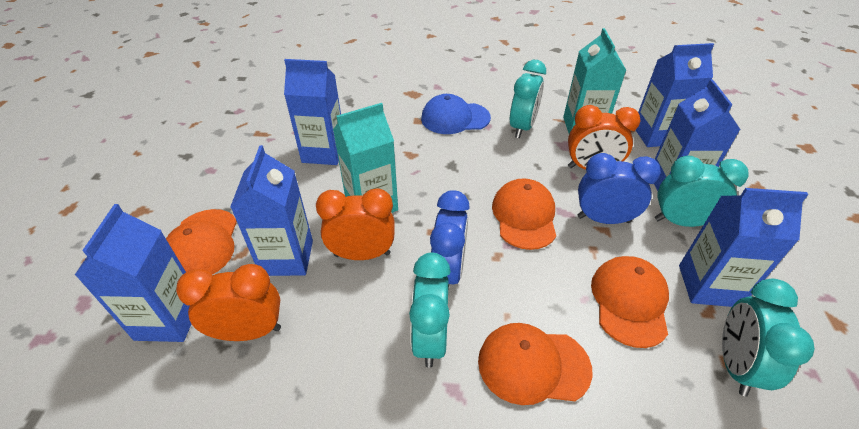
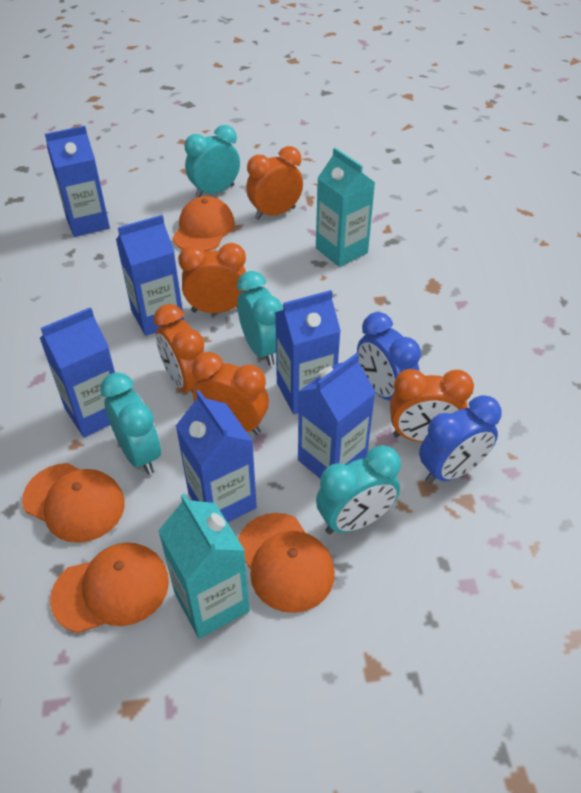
blue cap: [421,94,491,134] = 1 -> none = 0
orange clock: [176,264,281,341] [316,188,395,260] [568,105,640,170] = 3 -> [154,304,204,393] [178,243,246,313] [192,352,269,435] [246,146,303,220] [390,369,474,442] = 5

